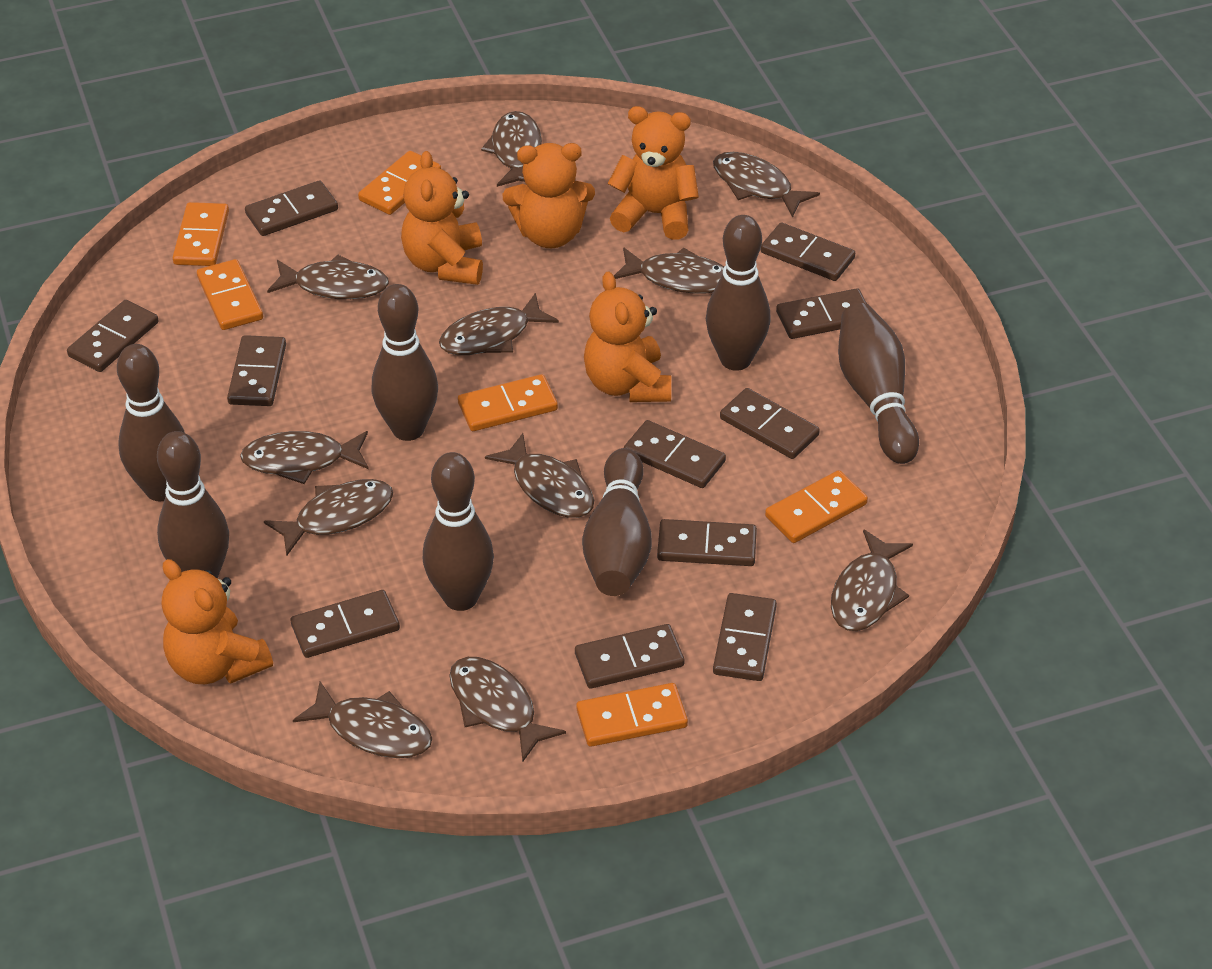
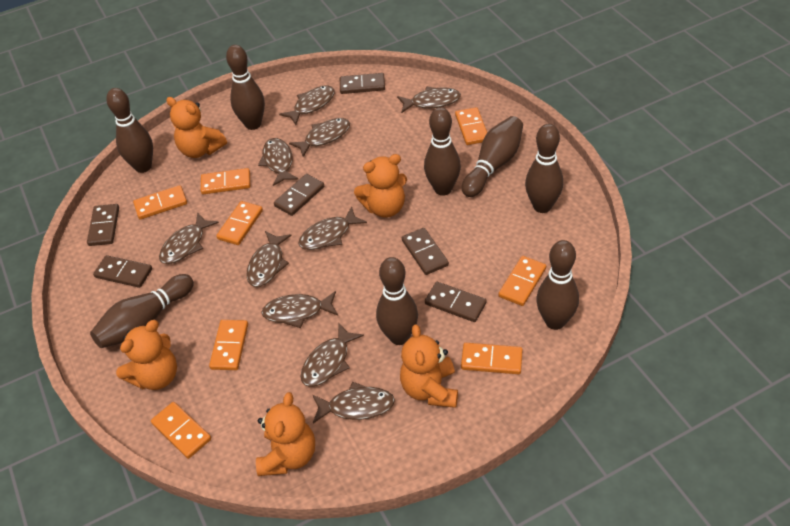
brown bowling pin: [117,344,185,501] [157,431,229,579] [372,284,438,441] [423,452,494,611] [582,448,652,596] [706,215,771,371] [838,303,919,464] = 7 -> [90,274,194,348] [106,88,153,173] [226,45,265,130] [376,257,418,345] [424,107,461,196] [462,116,523,197] [525,124,563,213] [536,240,579,330] = 8
brown domino: [67,300,159,372] [227,335,286,406] [245,180,338,236] [291,590,400,658] [575,624,684,689] [624,420,726,488] [657,519,757,566] [713,593,777,681] [720,388,820,459] [761,222,855,281] [776,288,867,339] = 11 -> [87,204,119,246] [93,255,152,288] [274,174,324,216] [340,73,385,94] [402,228,449,275] [425,282,487,322] = 6
brown fish: [240,431,369,484] [264,479,393,556] [267,254,389,299] [293,681,432,758] [439,293,559,355] [449,657,566,761] [481,111,542,187] [485,433,594,518] [614,247,724,294] [713,152,820,218] [831,529,913,631] = 11 -> [159,212,219,264] [246,231,292,287] [258,138,299,186] [261,291,338,328] [279,85,335,125] [289,118,350,157] [298,206,367,250] [300,323,364,387] [312,382,395,423] [397,87,461,113] = 10
orange domino: [173,202,229,266] [197,259,263,330] [358,151,441,215] [458,374,558,431] [576,683,688,747] [765,470,868,543] = 6 -> [133,185,187,220] [151,402,211,459] [201,168,250,194] [209,320,248,370] [216,201,263,245] [455,107,487,145] [461,343,523,374] [499,256,546,306] = 8

